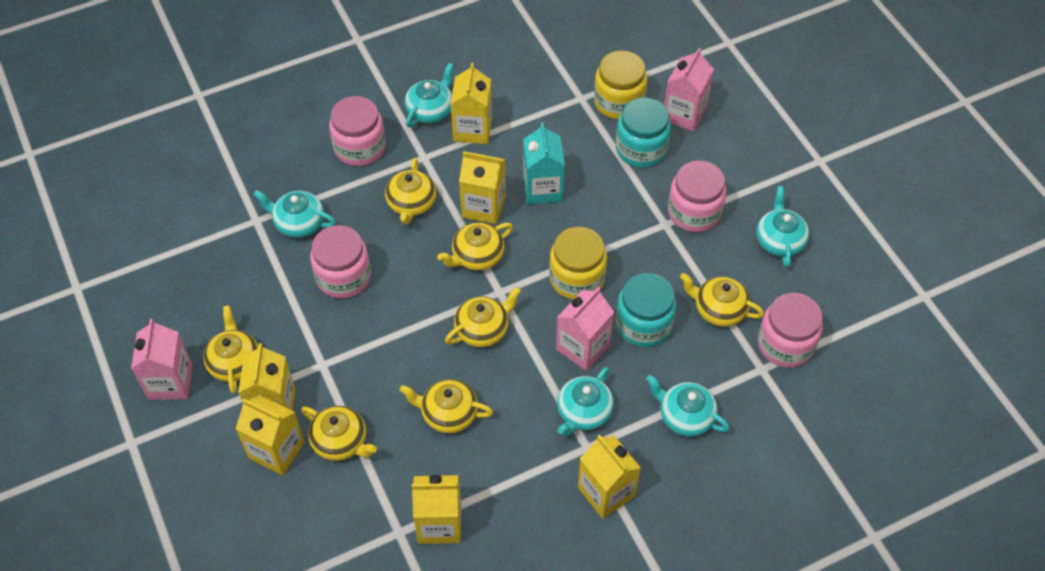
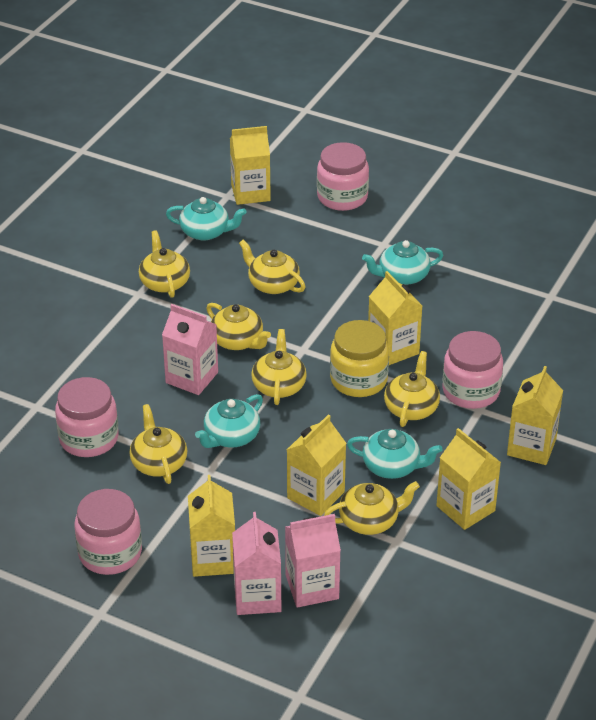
turquoise carton: [523,123,565,205] = 1 -> none = 0
turquoise jar: [616,97,671,168] [616,273,676,347] = 2 -> none = 0
turquoise teapot: [253,190,336,238] [405,63,454,127] [557,367,614,436] [646,375,730,436] [757,186,809,267] = 5 -> [166,197,247,241] [195,394,263,448] [347,429,442,479] [362,240,443,285] = 4
yellow jar: [549,227,607,299] [594,50,647,119] = 2 -> [330,320,389,397] = 1

